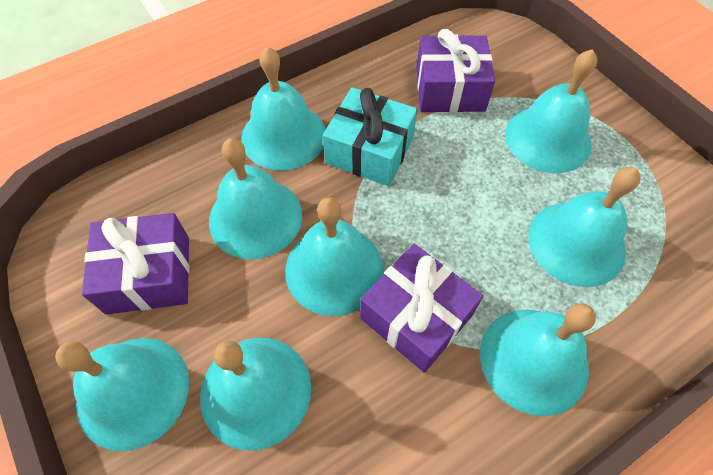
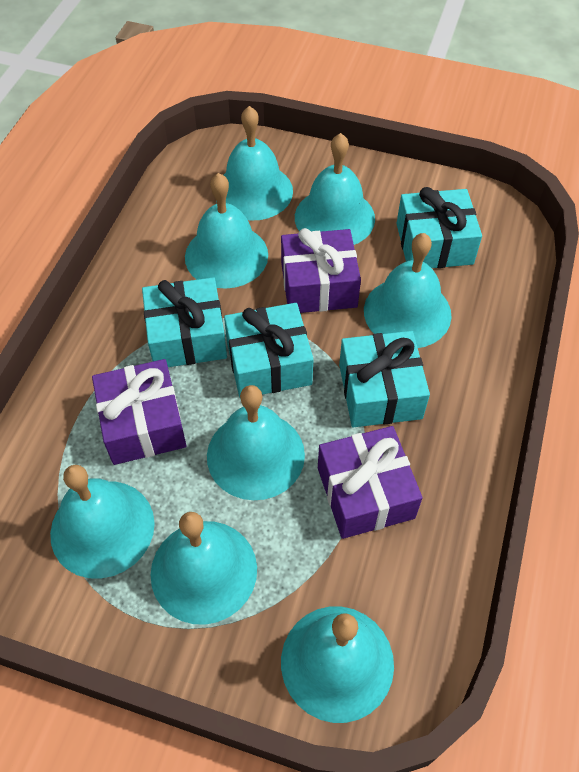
turquoise gift: [323,87,418,186] = 1 -> [142,277,227,367] [224,303,313,398] [339,331,430,427] [397,187,482,268] = 4

